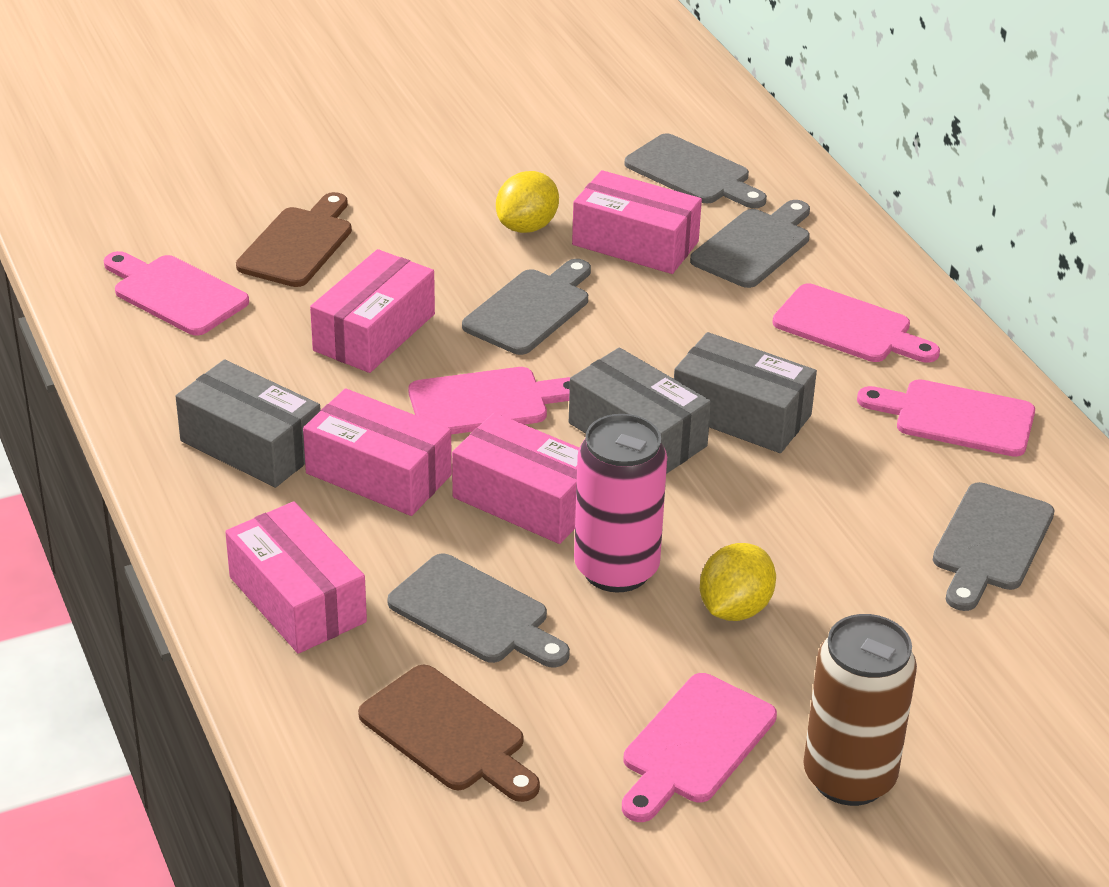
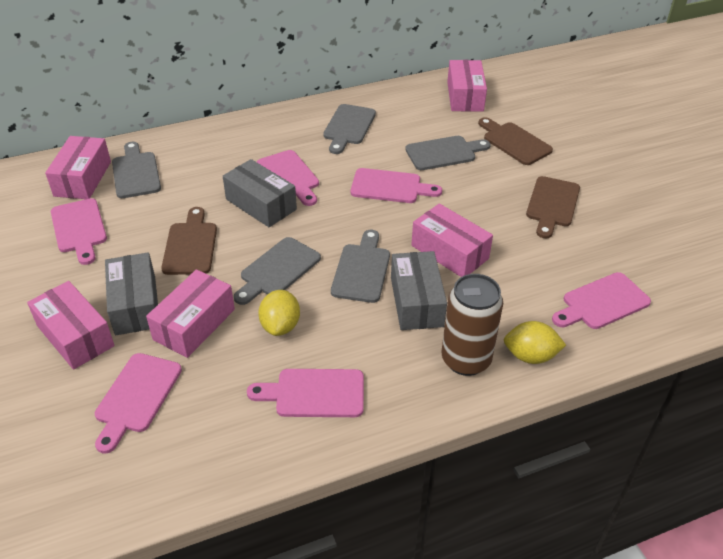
brown cutting board: [236,192,352,287] [358,665,540,802] = 2 -> [161,207,217,275] [478,117,553,165] [526,176,580,238] = 3
pink can: [574,414,667,592] = 1 -> none = 0
pink cutting board: [104,251,249,336] [409,367,571,434] [622,673,777,822] [773,284,940,363] [857,379,1035,457] = 5 -> [51,198,107,265] [95,353,182,454] [247,369,364,417] [257,150,319,206] [351,168,442,203] [552,272,651,329] = 6

